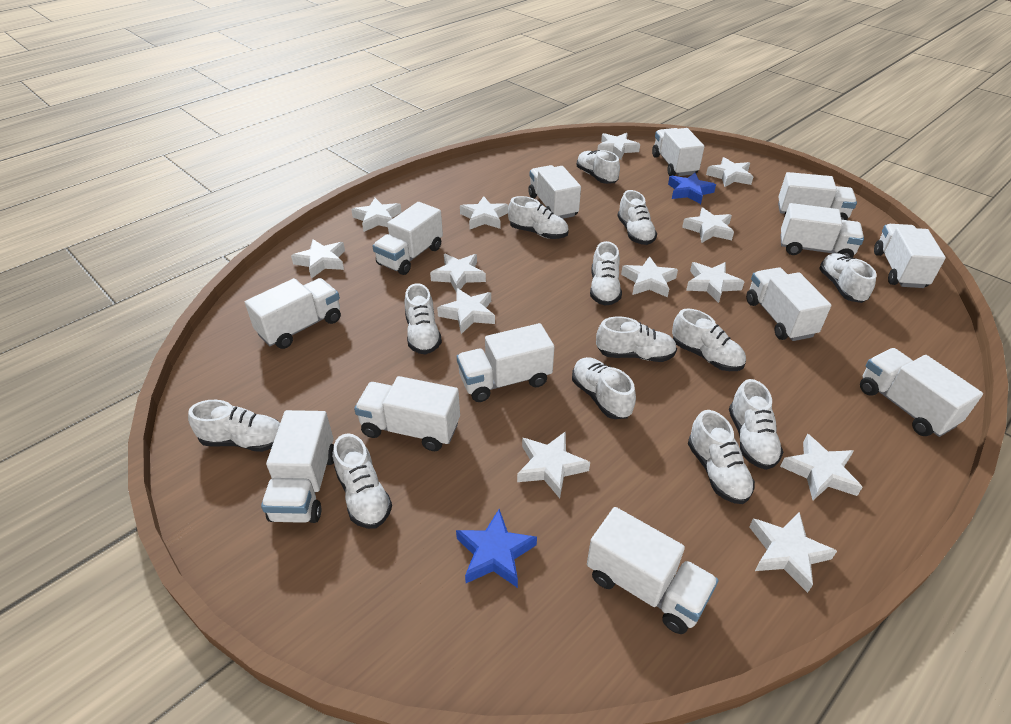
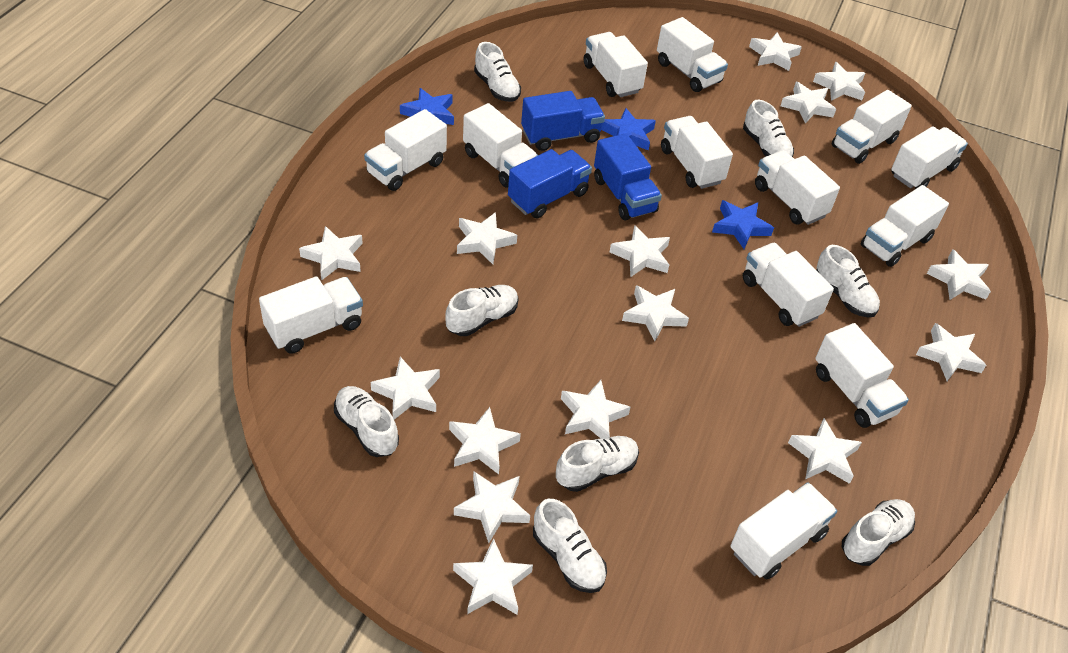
blue star: [456,509,537,588] [668,173,716,204] = 2 -> [400,88,454,125] [602,108,656,151] [712,200,774,249] = 3
blue truck: none = 0 -> [508,149,592,219] [521,91,605,151] [594,133,662,221] = 3
white shoe: [188,400,280,452] [333,433,392,529] [405,283,442,354] [508,196,569,239] [572,357,636,419] [577,150,620,184] [590,241,622,306] [596,316,677,362] [617,190,657,245] [672,308,746,371] [688,410,755,504] [729,379,784,470] [819,253,877,303] = 13 -> [334,386,399,457] [445,285,519,336] [474,42,521,102] [533,499,607,593] [556,436,639,492] [743,100,794,157] [817,245,880,317] [842,499,915,566] = 8
white star: [291,239,345,279] [351,198,402,232] [430,254,486,293] [437,288,495,334] [460,196,509,229] [517,431,590,498] [597,133,640,160] [621,256,678,297] [682,207,734,243] [686,262,745,303] [706,157,753,187] [749,512,837,593] [780,434,863,500] = 13 -> [299,226,363,281] [371,357,440,420] [449,407,521,474] [453,538,533,615] [454,471,530,543] [457,212,517,264] [561,380,630,439] [610,225,670,277] [622,285,689,341] [749,32,802,71] [781,82,836,123] [788,418,862,484] [813,62,865,101] [916,323,986,381] [927,249,991,300] = 15

